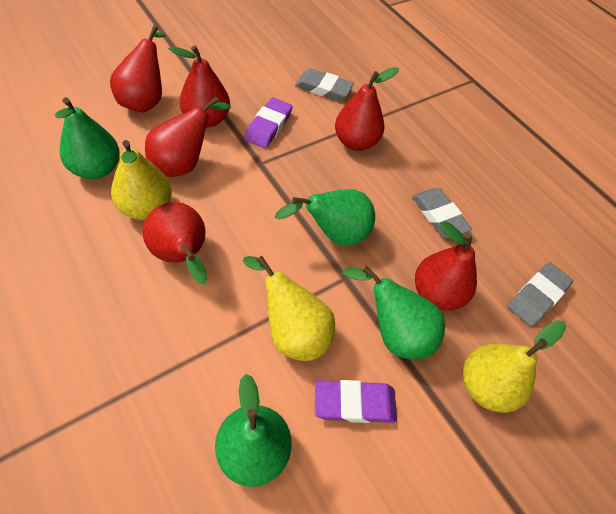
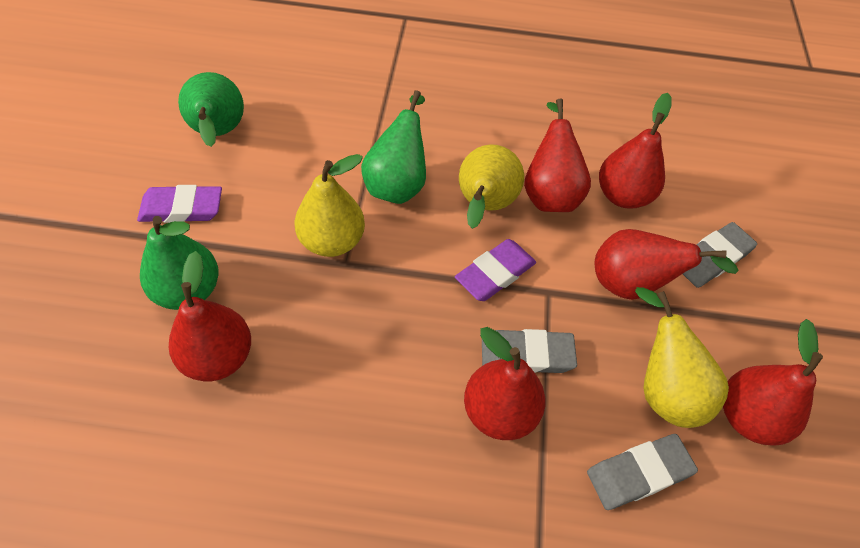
green pear: [55,97,120,179] [215,374,292,487] [275,189,375,246] [343,266,445,360] = 4 -> [140,216,218,310] [178,72,244,147] [361,90,426,204] = 3

